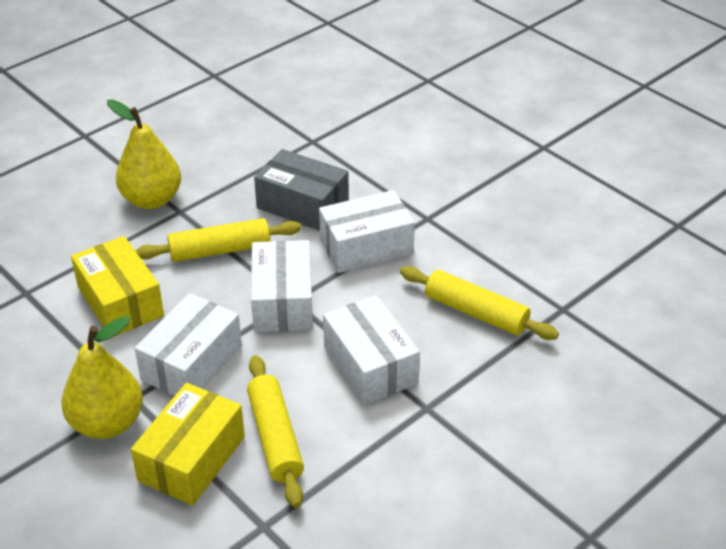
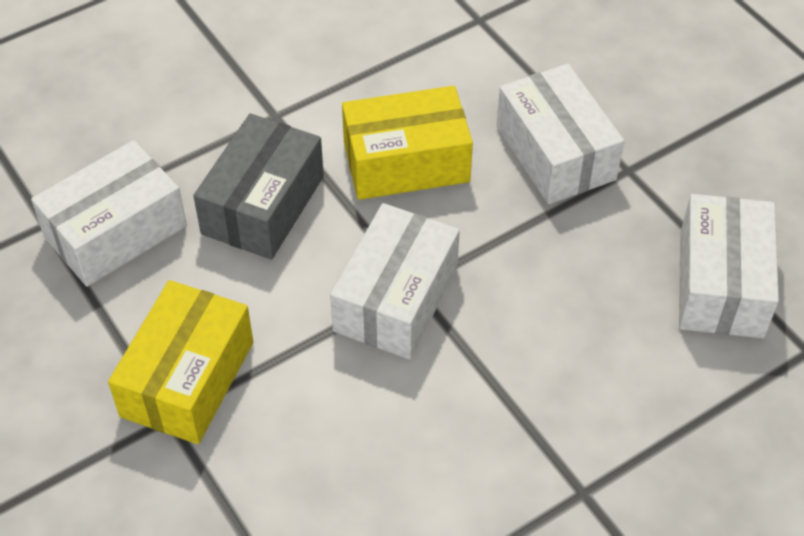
yellow pear: [61,316,143,439] [107,99,181,209] = 2 -> none = 0
yellow rolling pin: [135,218,301,262] [247,355,304,508] [400,266,559,340] = 3 -> none = 0

